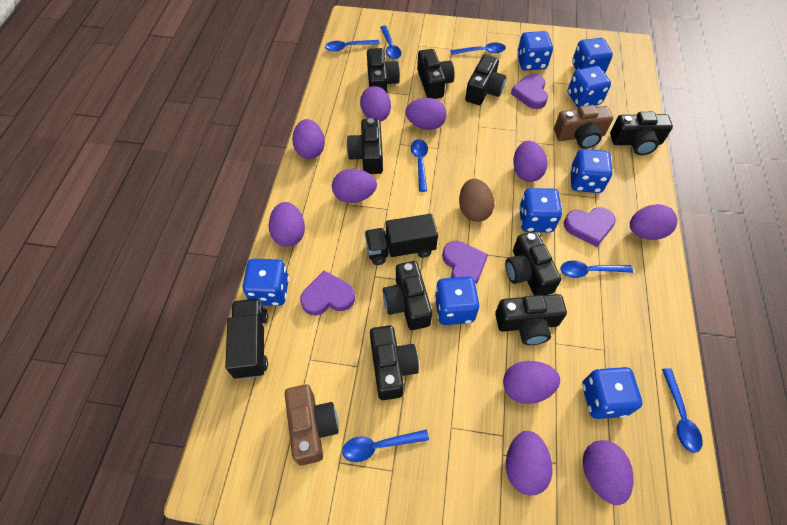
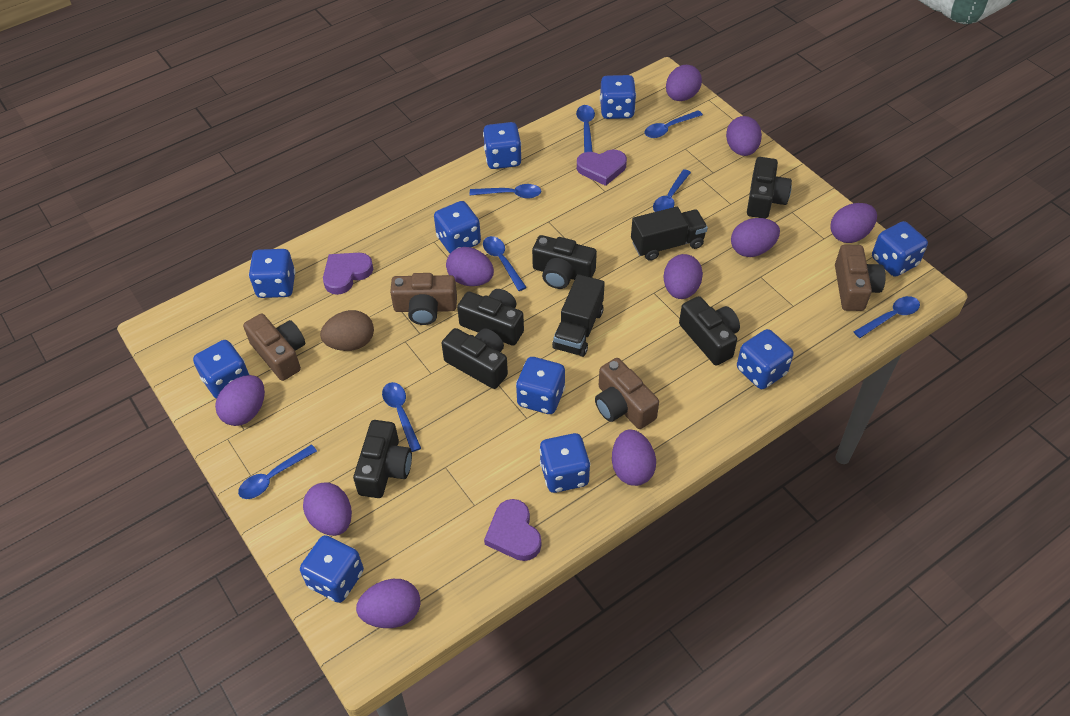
black camera: [347,118,383,174] [367,48,400,94] [370,325,419,400] [383,261,432,330] [417,49,454,99] [465,54,506,105] [495,294,567,345] [505,231,561,296] [610,112,673,155] = 9 -> [353,420,412,498] [442,328,508,389] [457,289,524,346] [532,235,597,289] [679,296,740,365] [747,157,792,219] = 6
blue dice: [242,259,289,306] [435,276,479,325] [517,31,553,70] [519,188,562,232] [568,66,611,107] [570,149,613,193] [572,38,613,73] [582,367,642,419] = 8 -> [193,340,250,399] [249,249,296,298] [300,535,364,603] [434,201,481,253] [483,122,521,169] [516,357,565,414] [540,433,591,493] [600,75,636,119] [737,329,794,389] [872,221,928,277] = 10
blue spoon: [325,40,380,52] [342,430,429,462] [380,26,401,59] [411,139,428,192] [450,43,506,55] [561,260,633,278] [662,368,703,453] = 7 -> [238,444,317,499] [382,382,421,452] [470,184,541,199] [483,236,527,291] [576,105,595,153] [645,110,703,138] [653,169,691,212] [854,296,920,338] = 8
brown camera: [285,384,339,465] [554,105,613,149] = 2 -> [243,314,305,381] [390,273,457,325] [595,358,659,429] [835,245,886,311] = 4
purple heart: [300,271,355,315] [442,241,488,284] [511,74,548,109] [564,207,616,247] = 4 -> [323,253,373,295] [484,499,541,561] [577,149,627,186] = 3

